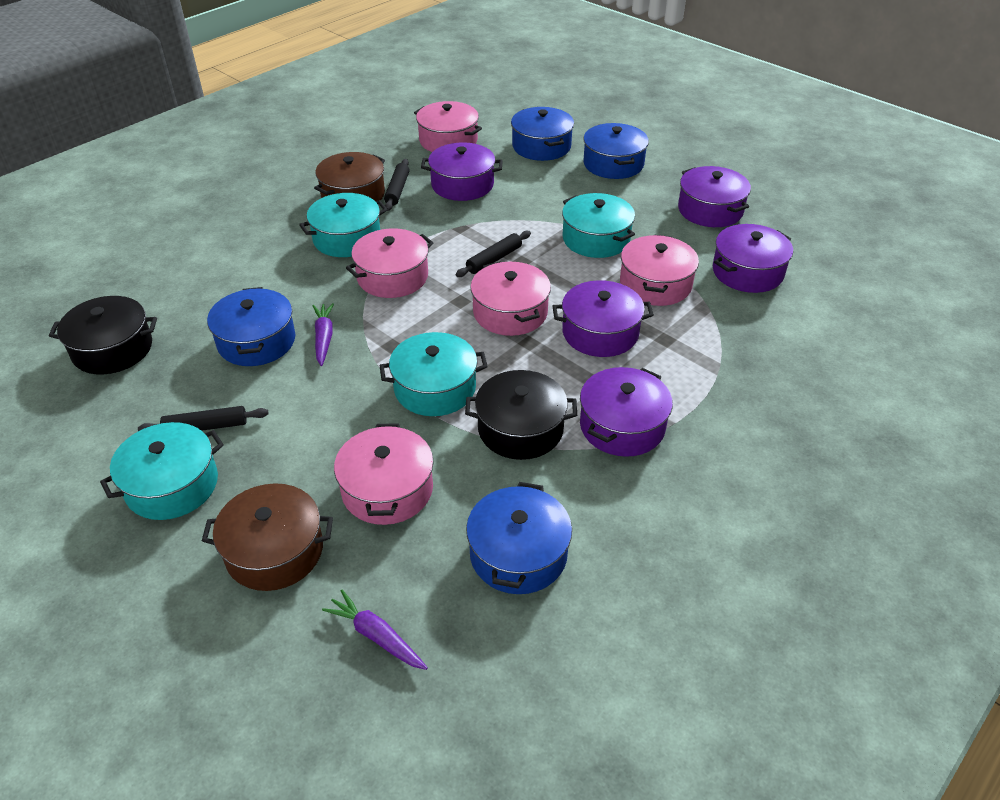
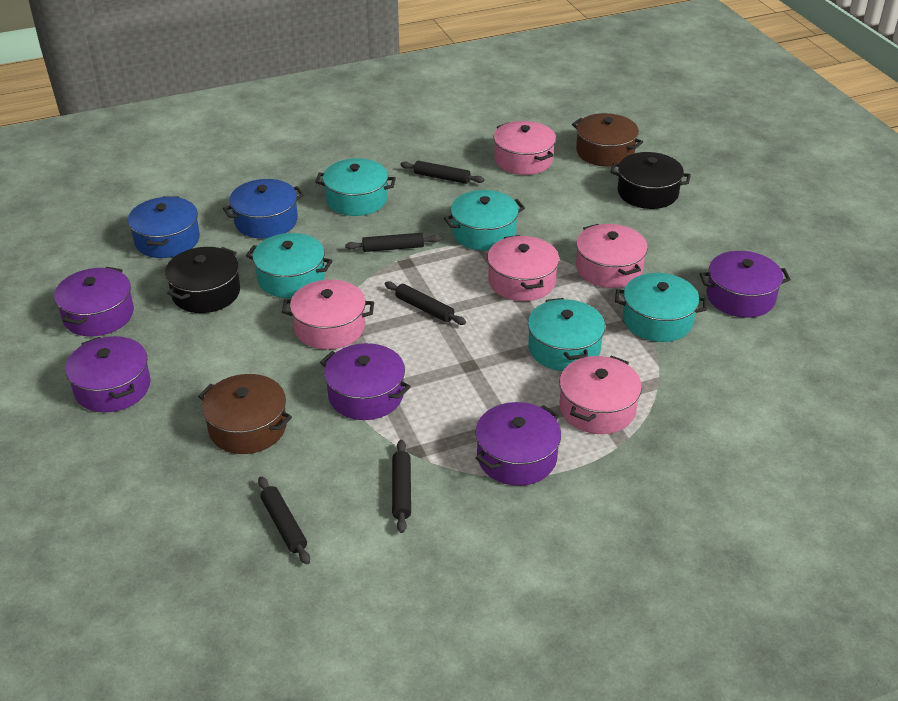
black rolling pin: [138,406,269,431] [384,159,409,211] [456,231,531,277] = 3 -> [258,476,310,564] [345,233,441,252] [385,281,466,325] [392,440,411,533] [400,161,484,184] = 5
blue pot: [207,287,295,366] [466,482,572,594] [511,107,574,161] [583,123,649,179] = 4 -> [128,197,200,258] [223,179,304,238] = 2
purple carrot: [313,303,334,366] [322,590,428,670] = 2 -> none = 0
turquoise pot: [100,422,224,520] [299,193,387,257] [379,332,488,416] [562,193,635,258] = 4 -> [246,233,333,298] [315,158,396,216] [444,190,525,251] [528,298,605,371] [615,273,707,342] = 5

